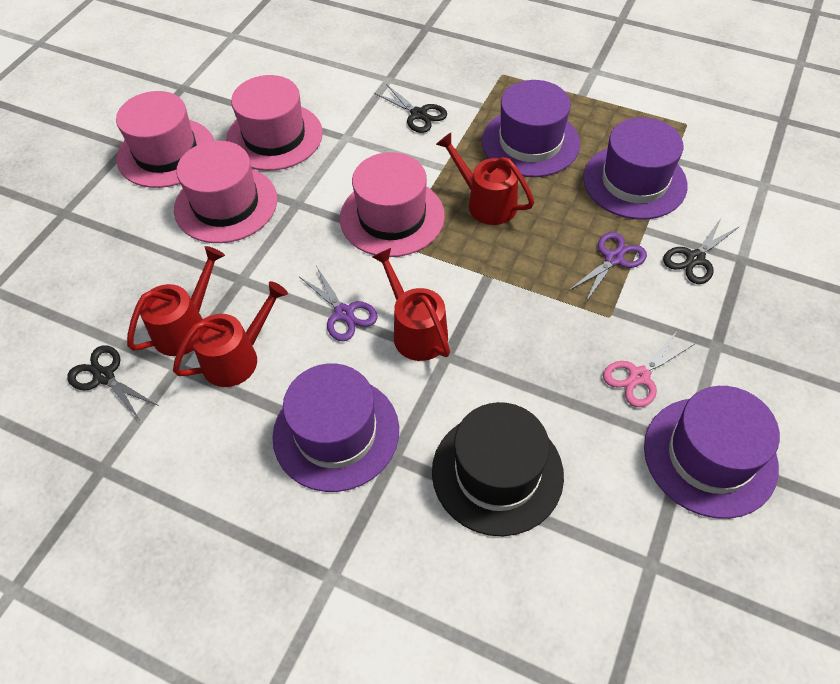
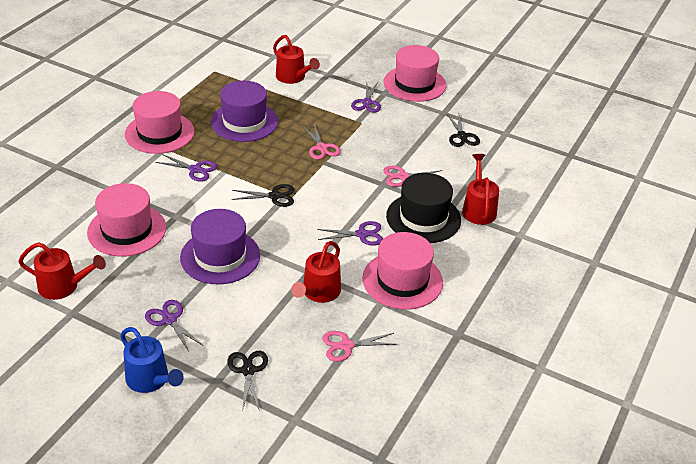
blue watering can: none = 0 -> [120,327,184,393] = 1
pink scissors: [603,330,696,407] = 1 -> [302,124,341,160] [322,331,398,362] [383,166,444,187] = 3
purple hat: [273,364,399,492] [482,80,580,177] [583,117,688,220] [644,386,780,519] = 4 -> [180,209,260,284] [211,81,278,142] = 2
purple scissors: [300,266,378,341] [568,232,647,303] = 2 -> [145,300,202,351] [155,154,217,182] [317,221,383,246] [351,81,381,113] = 4

